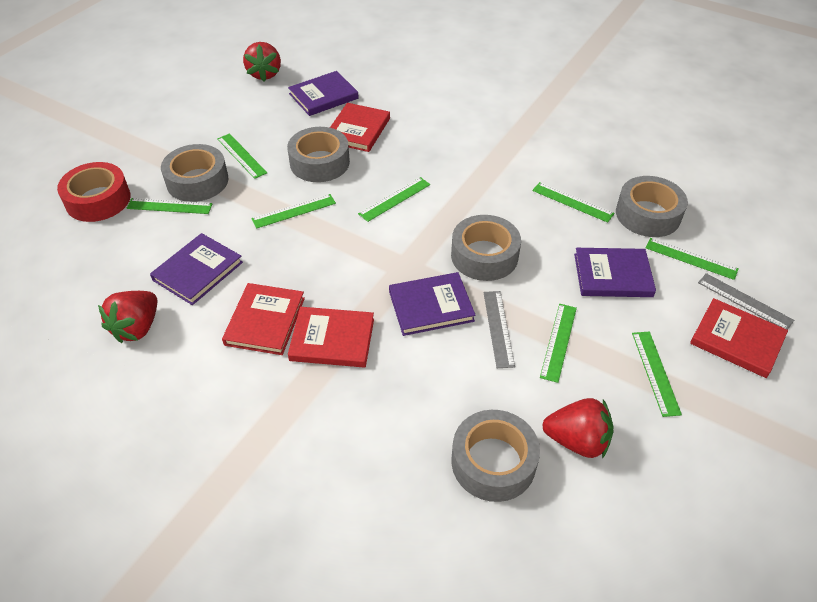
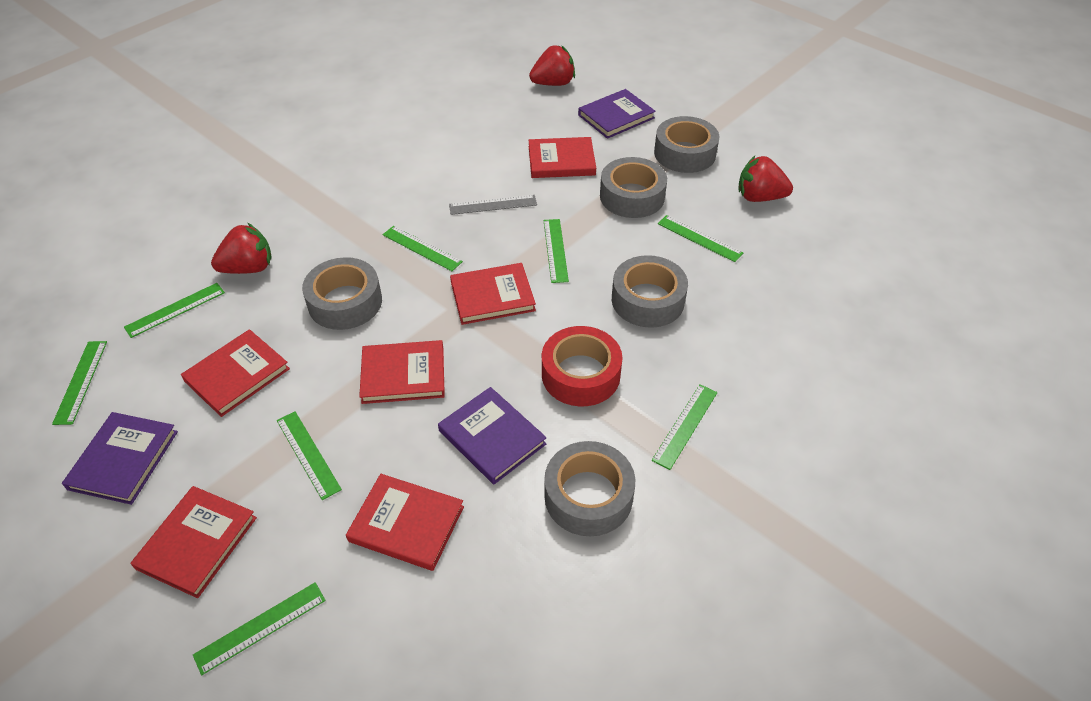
grey ruler: [483,291,515,368] [698,273,794,330] = 2 -> [449,195,537,215] = 1
purple book: [150,233,243,305] [288,71,359,116] [389,272,475,336] [574,248,656,297] = 4 -> [62,412,178,505] [438,387,547,484] [578,89,656,139] = 3
red book: [222,283,305,355] [288,307,374,367] [330,103,390,152] [690,298,788,378] = 4 -> [130,486,257,598] [181,329,290,417] [346,474,464,571] [359,340,445,404] [450,263,536,325] [529,137,596,178] = 6

